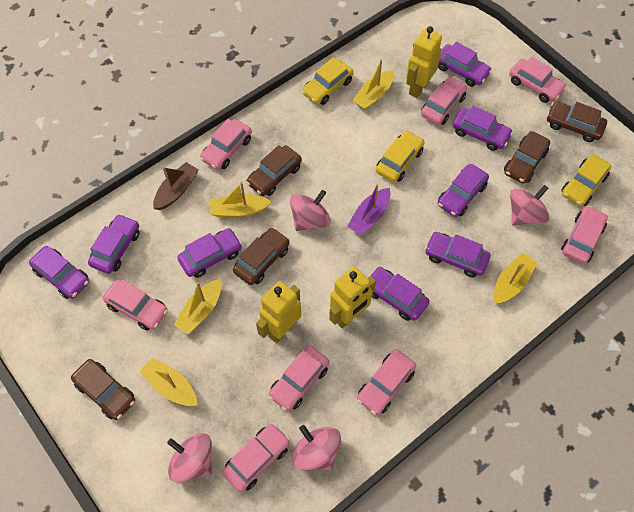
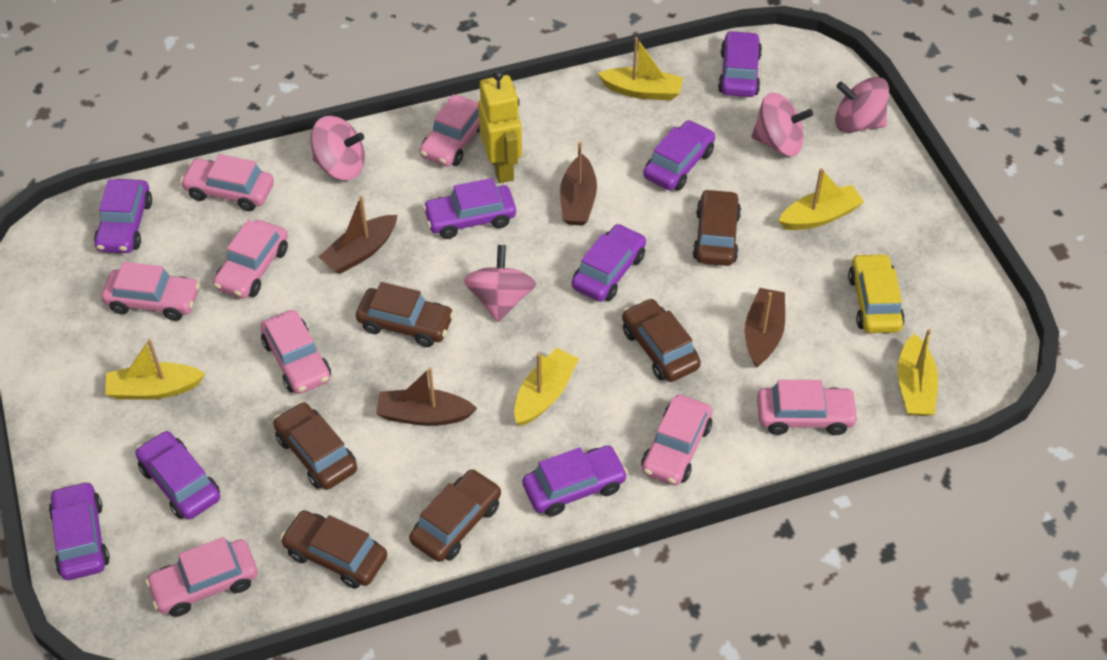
brown boat: [153,162,199,210] = 1 -> [319,196,397,274] [376,367,477,426] [560,142,597,226] [745,288,785,368] = 4
brown car: [71,359,135,420] [233,228,290,285] [246,145,302,196] [504,131,550,184] [547,101,607,142] = 5 -> [273,402,357,490] [280,510,387,589] [356,282,454,347] [409,469,501,562] [622,298,701,382] [693,189,741,266] = 6
purple boat: [347,184,391,235] = 1 -> none = 0
yellow car: [302,58,354,105] [376,130,425,182] [561,154,612,206] = 3 -> [848,253,905,333] = 1
yellow robot: [256,281,301,343] [329,266,376,328] [406,26,442,98] = 3 -> [478,70,522,183] = 1

